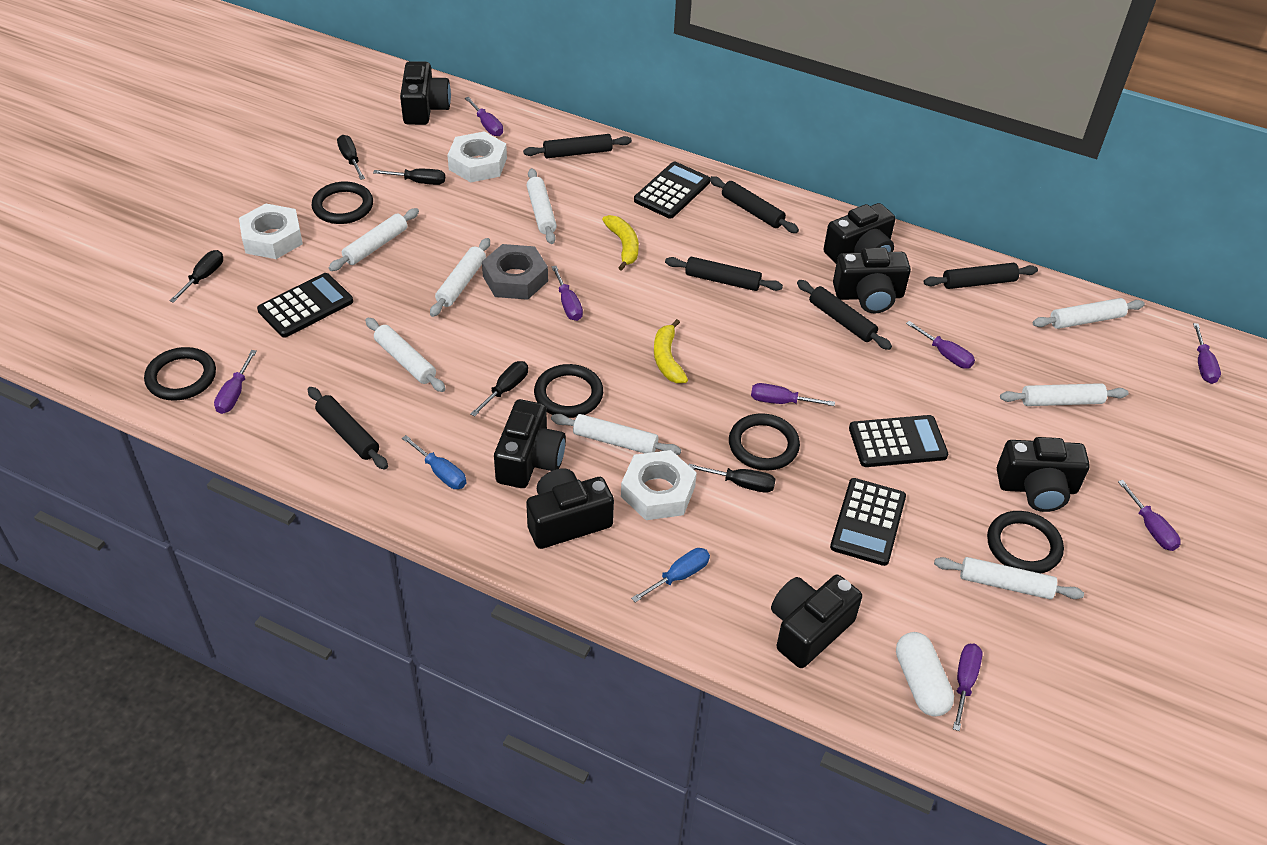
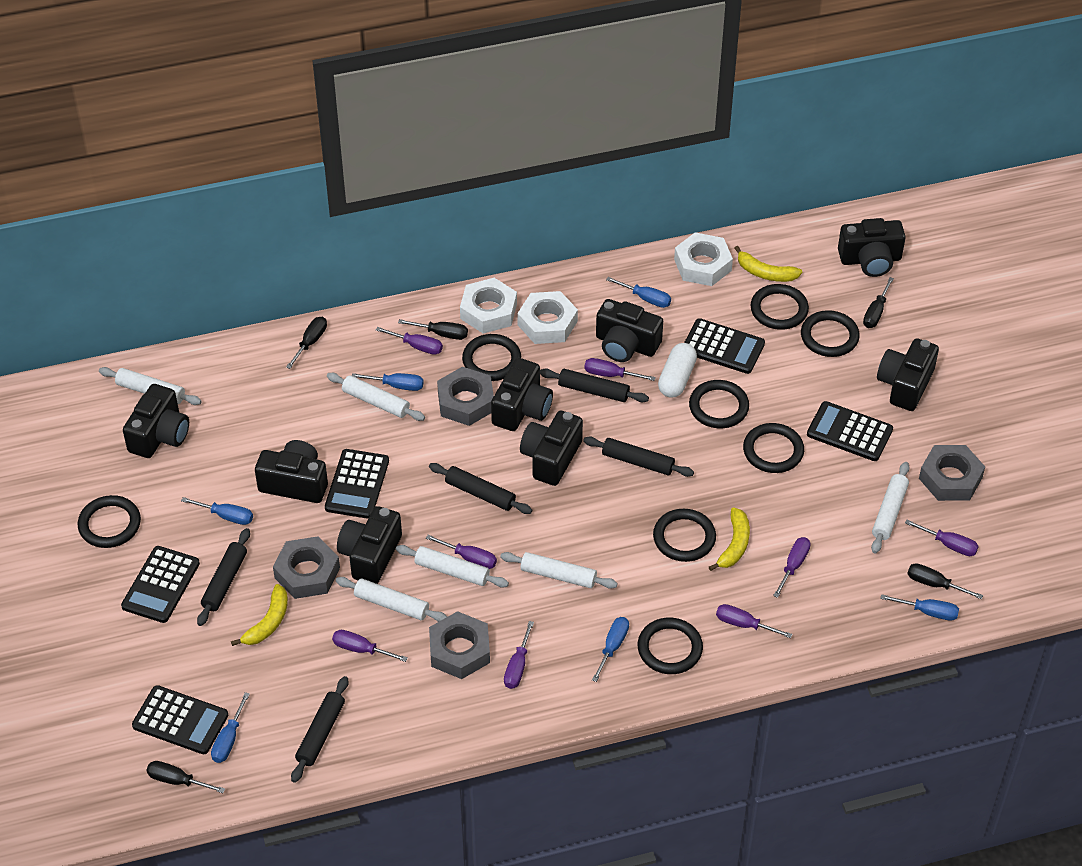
black calculator: [257,273,353,338] [634,162,710,219] [830,478,906,566] [849,415,948,467] = 4 -> [121,546,200,623] [132,685,228,754] [325,449,389,519] [684,318,765,374] [807,401,893,461] = 5
black camera: [400,61,451,125] [494,399,566,488] [526,468,614,549] [771,575,862,668] [824,203,895,263] [833,247,911,314] [997,437,1090,512] = 7 -> [123,384,189,458] [255,440,328,503] [337,506,402,584] [491,358,553,431] [520,410,583,486] [596,299,663,362] [838,218,906,277] [877,338,939,411] = 8
black ring: [144,347,216,401] [312,182,373,224] [534,364,603,418] [729,413,800,470] [987,511,1064,573] = 5 -> [78,495,141,548] [462,334,521,381] [638,618,703,674] [653,509,716,562] [689,380,749,428] [743,423,804,473] [751,284,809,330] [801,310,860,357] = 8
black rolling pin: [307,387,388,470] [523,134,632,158] [665,257,783,291] [710,176,799,233] [797,280,892,350] [924,263,1038,289] = 6 -> [197,528,250,626] [291,676,348,783] [429,463,532,514] [540,369,649,402] [583,436,694,477] = 5
blue screwdriver: [402,435,466,489] [631,548,710,602] = 2 -> [181,497,253,525] [211,692,250,763] [352,373,423,391] [592,617,629,682] [606,277,671,308] [880,594,959,621] = 6
grey nut: [482,244,548,300] = 1 -> [273,536,340,599] [429,611,490,679] [437,367,494,426] [919,445,985,501] = 4
white rolling pin: [329,208,419,271] [365,318,446,392] [430,238,490,317] [527,168,557,244] [551,414,681,455] [934,557,1084,600] [1000,383,1129,406] [1033,298,1145,329] = 8 -> [99,367,202,405] [327,373,425,421] [336,577,447,622] [396,545,509,588] [500,552,618,589] [871,462,910,553] = 6
yellow banana: [602,215,639,271] [654,319,688,383] = 2 -> [231,584,288,646] [709,507,750,571] [735,246,802,282] = 3

